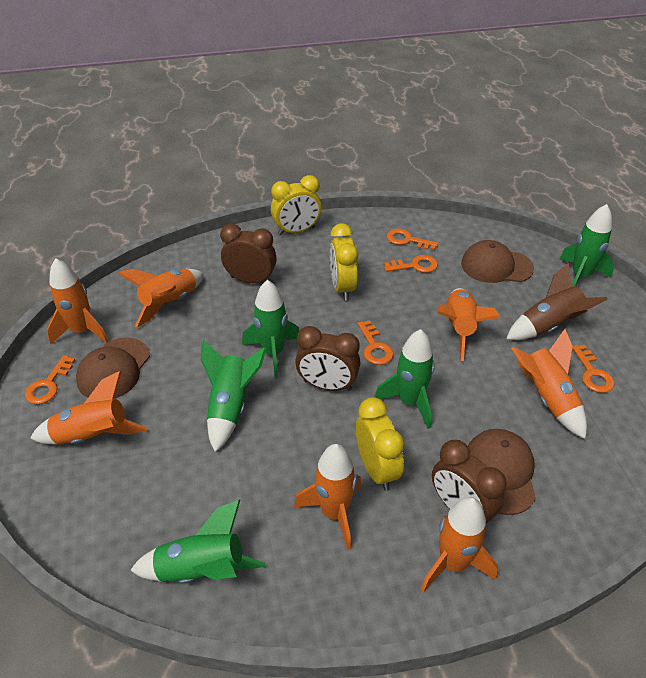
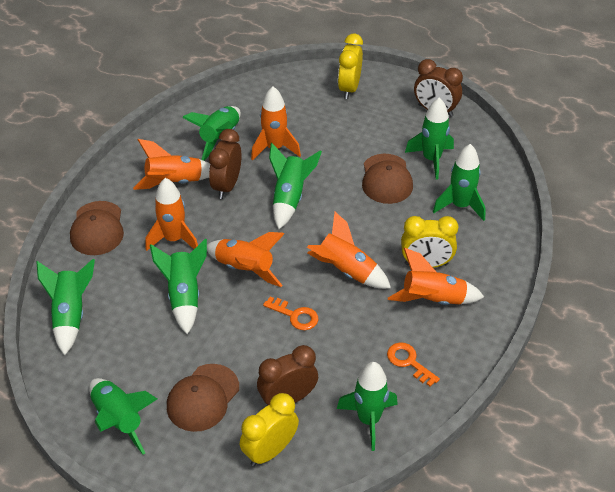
brown rocket: [506,263,608,340] = 1 -> none = 0
green rocket: [130,500,265,583] [201,340,267,452] [242,280,299,379] [375,329,435,429] [559,204,614,287] = 5 -> [36,259,95,355] [89,378,157,455] [150,239,207,334] [182,106,241,161] [269,143,322,229] [337,362,398,451] [405,97,454,180] [433,144,486,221] = 8
orange key: [25,355,75,404] [358,320,394,365] [384,255,438,273] [387,229,438,250] [573,345,615,393] = 5 -> [263,297,318,330] [387,342,440,387] = 2
orange rocket: [30,371,148,445] [47,258,109,345] [118,268,204,327] [294,444,361,550] [421,497,498,593] [437,288,501,361] [511,329,587,439] = 7 -> [133,139,210,190] [145,178,198,251] [207,232,284,287] [251,86,301,161] [307,212,391,289] [388,248,484,305] = 6

